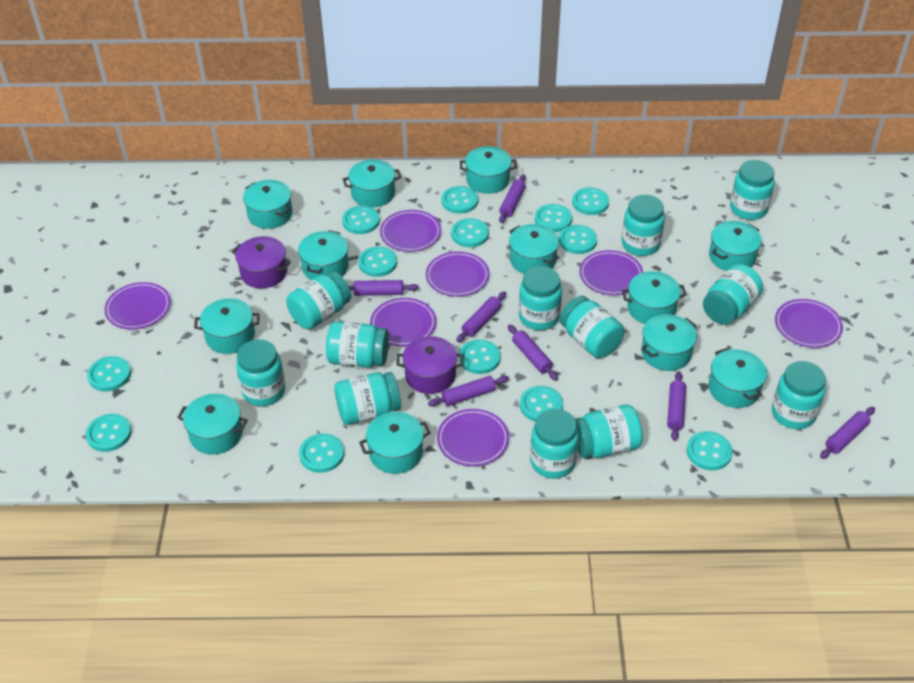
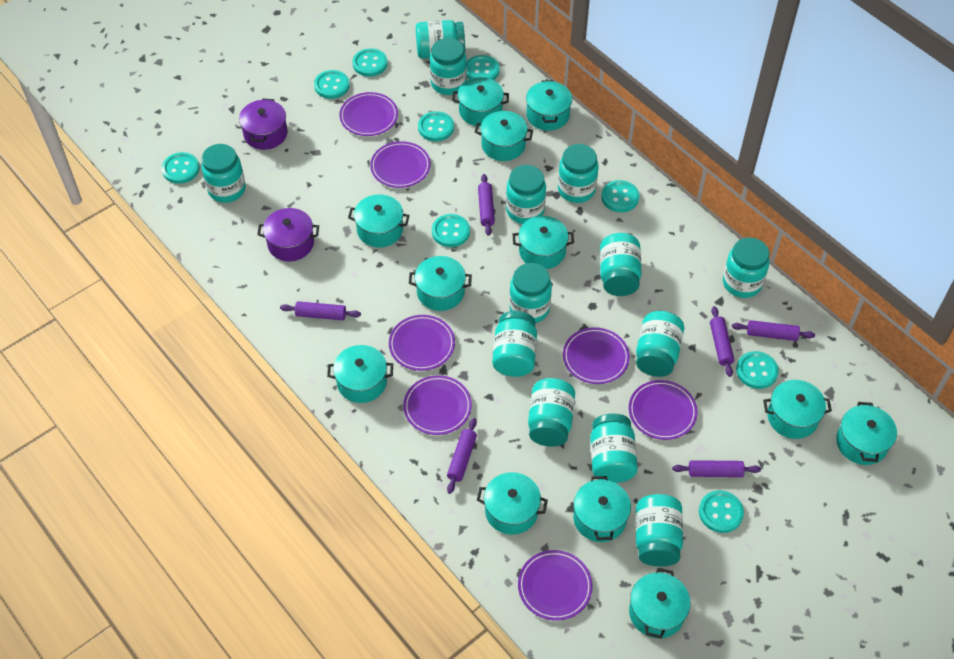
purple rolling pin: [348,280,419,296] [428,376,509,406] [456,291,506,342] [499,174,526,223] [508,325,558,380] [667,371,686,441] [820,407,875,459] = 7 -> [280,301,361,320] [447,418,477,494] [478,174,495,236] [672,460,761,477] [710,306,734,377] [732,320,815,341] = 6
turquoise button: [86,414,131,452] [87,356,131,391] [299,433,344,473] [342,206,380,234] [358,246,397,277] [442,186,478,214] [451,218,489,247] [459,339,501,374] [520,386,563,422] [535,204,572,232] [559,225,597,254] [572,187,609,215] [687,431,733,470] = 13 -> [162,152,200,184] [314,70,350,99] [352,48,387,77] [418,111,454,141] [432,214,470,247] [466,55,500,80] [601,180,639,212] [699,490,744,533] [736,351,779,389] = 9
turquoise jar: [236,339,285,406] [286,271,351,330] [326,321,389,367] [334,372,401,425] [519,266,562,330] [530,409,579,479] [560,296,624,358] [575,404,643,459] [622,195,665,256] [703,264,763,325] [730,160,774,220] [772,361,826,429] = 12 -> [201,144,246,203] [416,20,465,59] [430,38,467,95] [492,311,537,377] [506,165,546,224] [509,263,552,323] [528,378,575,446] [558,144,599,203] [590,414,638,483] [600,233,642,296] [636,311,684,377] [636,494,683,567] [723,237,770,298] = 13

